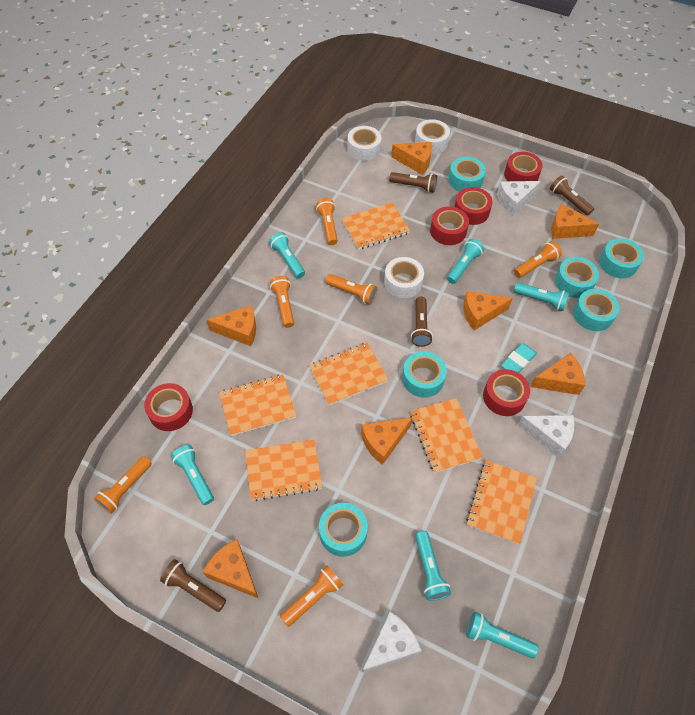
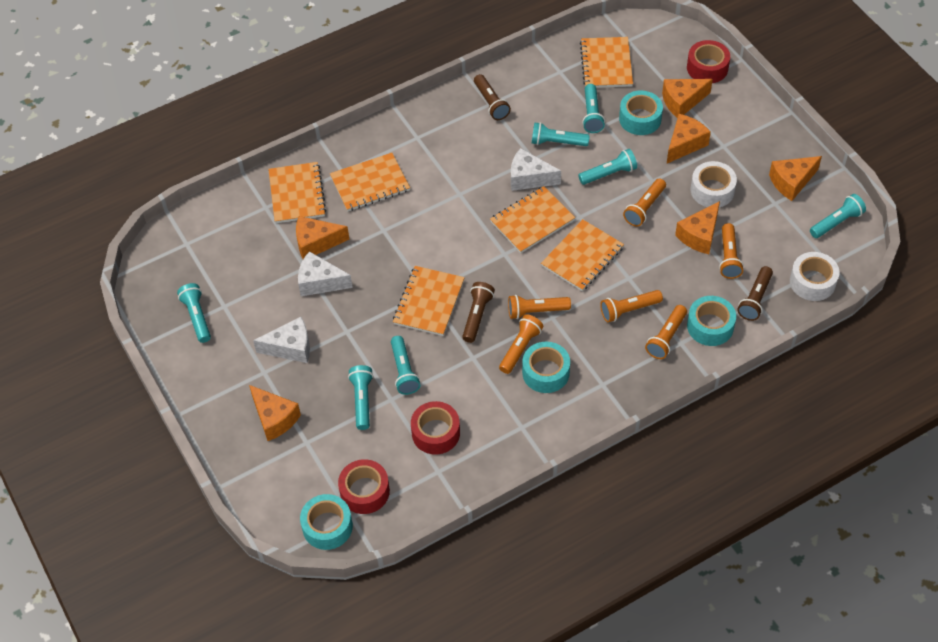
brown flashlight: [160,559,226,612] [389,172,437,193] [411,297,433,347] [550,176,594,215] = 4 -> [462,282,495,343] [474,74,511,120] [737,266,773,321] = 3
orange cheese: [203,539,259,599] [207,305,256,346] [361,417,413,465] [391,142,432,175] [463,291,513,330] [530,353,585,395] [551,204,599,239] = 7 -> [249,385,301,441] [296,216,349,259] [662,79,713,118] [667,114,711,163] [675,201,720,254] [769,156,822,201] = 6
red tape: [144,383,193,431] [430,206,469,245] [454,187,493,225] [483,369,530,416] [504,152,542,181] = 5 -> [338,459,390,514] [411,401,460,454] [687,40,730,83] = 3
turquoise eraser: [501,343,537,373] = 1 -> none = 0
turquoise flashlight: [171,445,214,505] [269,232,305,278] [415,531,451,601] [447,239,484,284] [466,612,539,659] [514,282,569,311] = 6 -> [177,283,211,343] [348,365,373,430] [391,336,420,395] [532,122,590,146] [578,149,637,185] [582,84,605,133] [810,194,866,238] = 7
turquoise tape: [319,503,368,557] [402,351,447,398] [449,157,486,192] [555,257,599,298] [573,289,620,331] [599,238,644,278] = 6 -> [300,494,353,550] [522,342,570,393] [619,91,663,135] [687,296,736,346] = 4
white tape: [347,126,381,161] [384,257,424,298] [415,119,450,154] = 3 -> [691,161,737,207] [790,252,839,301] = 2

